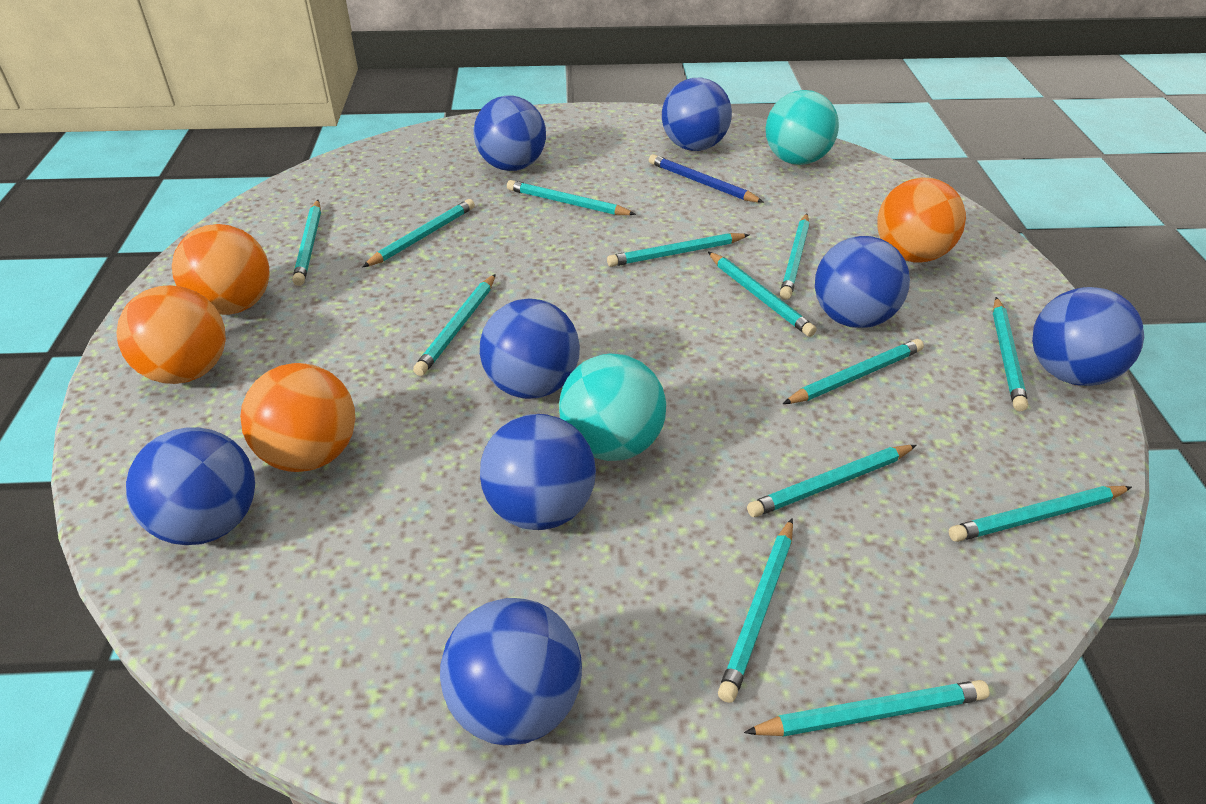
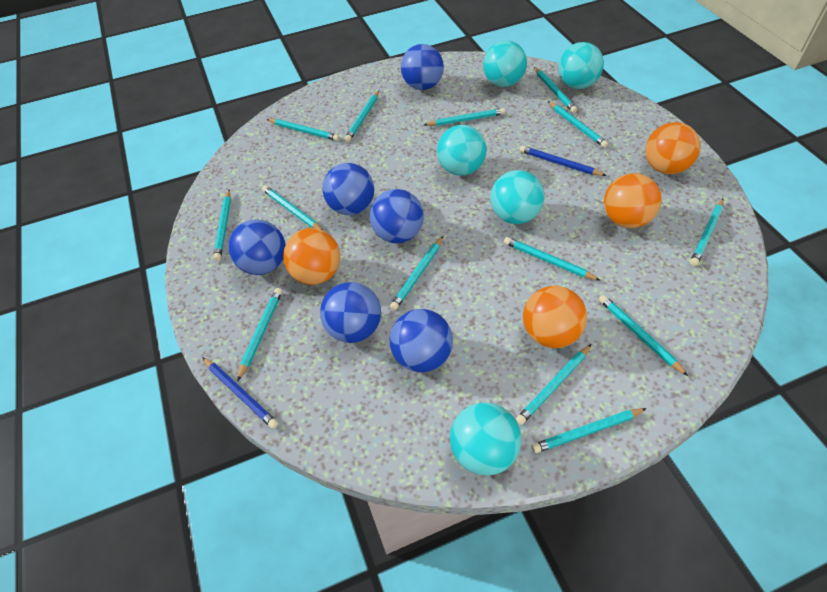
blue ball: [126,427,255,545] [440,598,582,745] [473,95,546,171] [480,298,580,399] [480,414,596,530] [662,78,732,151] [815,236,910,328] [1032,287,1144,386] = 8 -> [228,219,285,275] [320,282,381,343] [322,163,374,215] [370,189,424,243] [390,309,453,373] [401,44,444,90] = 6
blue pencil: [649,154,764,203] = 1 -> [202,357,278,429] [519,145,607,176] = 2
turquoise ball: [559,354,666,461] [766,90,839,165] = 2 -> [437,125,487,176] [450,402,522,476] [483,41,527,87] [490,170,545,224] [558,42,604,89] = 5
turquoise pencil: [292,200,321,286] [363,199,475,267] [413,274,496,376] [507,180,636,215] [607,233,750,267] [708,252,817,337] [718,518,793,703] [744,680,990,737] [747,445,917,517] [780,213,810,300] [783,339,924,404] [949,486,1132,542] [993,297,1028,411] = 13 -> [213,190,231,261] [237,288,282,381] [262,185,323,230] [267,119,339,141] [345,91,379,142] [390,236,443,310] [424,108,505,126] [504,237,601,281] [516,344,592,425] [532,408,647,453] [534,67,577,113] [548,101,608,148] [599,295,688,376] [690,199,723,266] = 14

